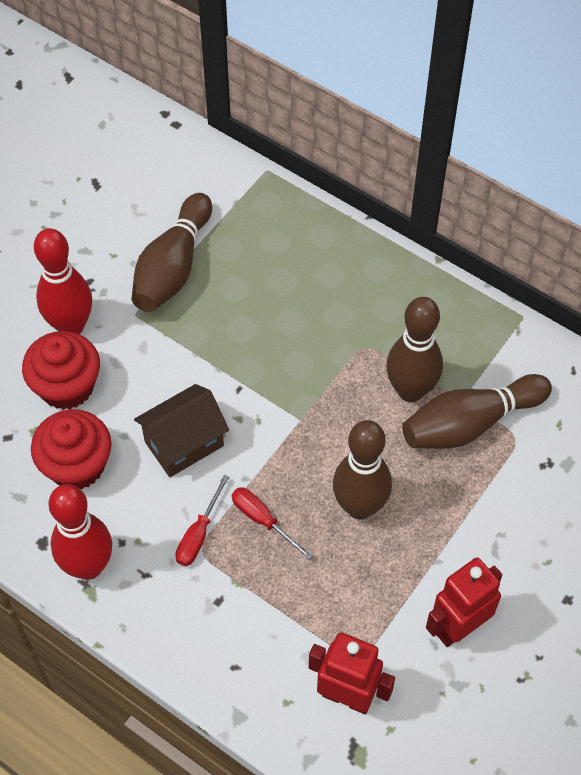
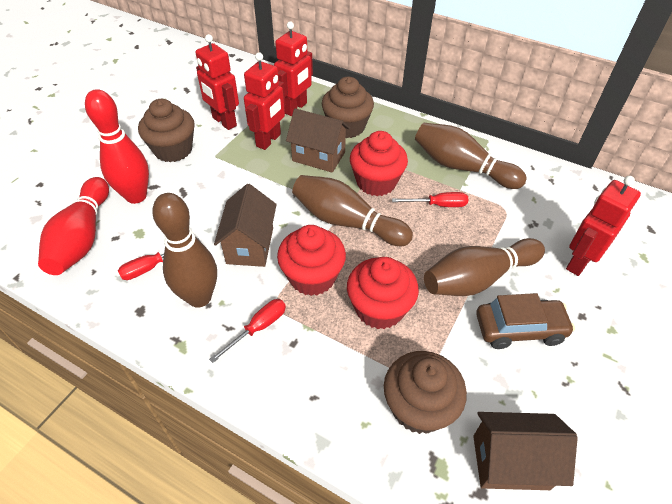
brown car: none = 0 -> [476,293,575,349] = 1
brown cupcake: none = 0 -> [138,99,195,162] [322,77,374,138] [384,351,467,434] = 3
brown house: [134,384,229,477] = 1 -> [214,184,277,267] [286,108,350,173] [473,412,578,490] = 3
red cupcake: [22,331,100,410] [31,409,112,489] = 2 -> [277,225,346,296] [347,257,419,329] [350,131,408,196] = 3
red robot: [309,632,395,714] [426,557,502,647] = 2 -> [195,34,239,130] [244,52,285,150] [274,21,313,116] [566,176,641,276] = 4
red screwdriver: [175,475,229,566] [232,488,313,560] = 2 -> [118,238,200,280] [209,299,286,363] [392,192,468,207] = 3

